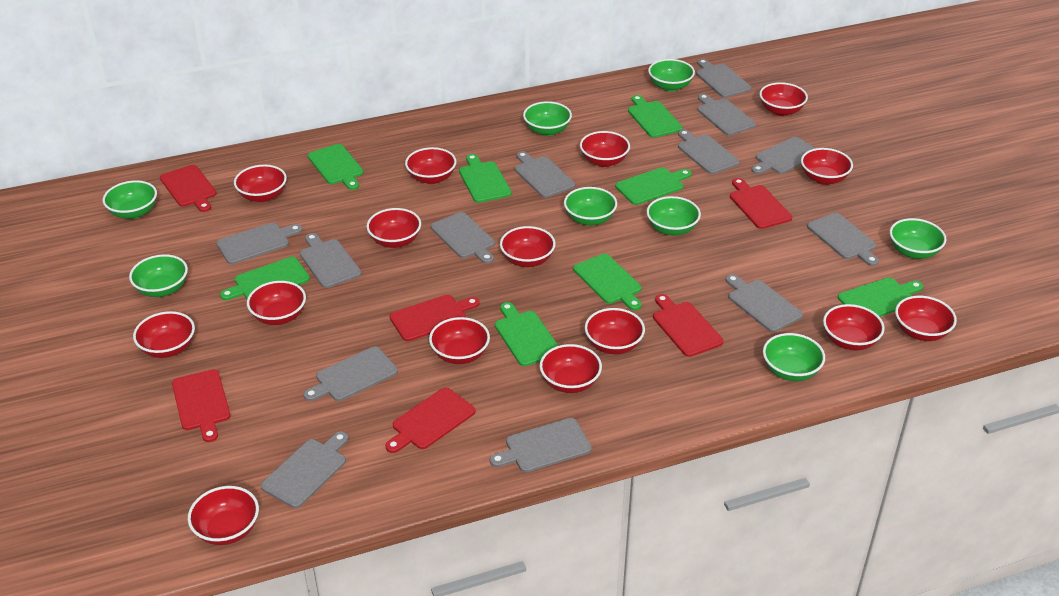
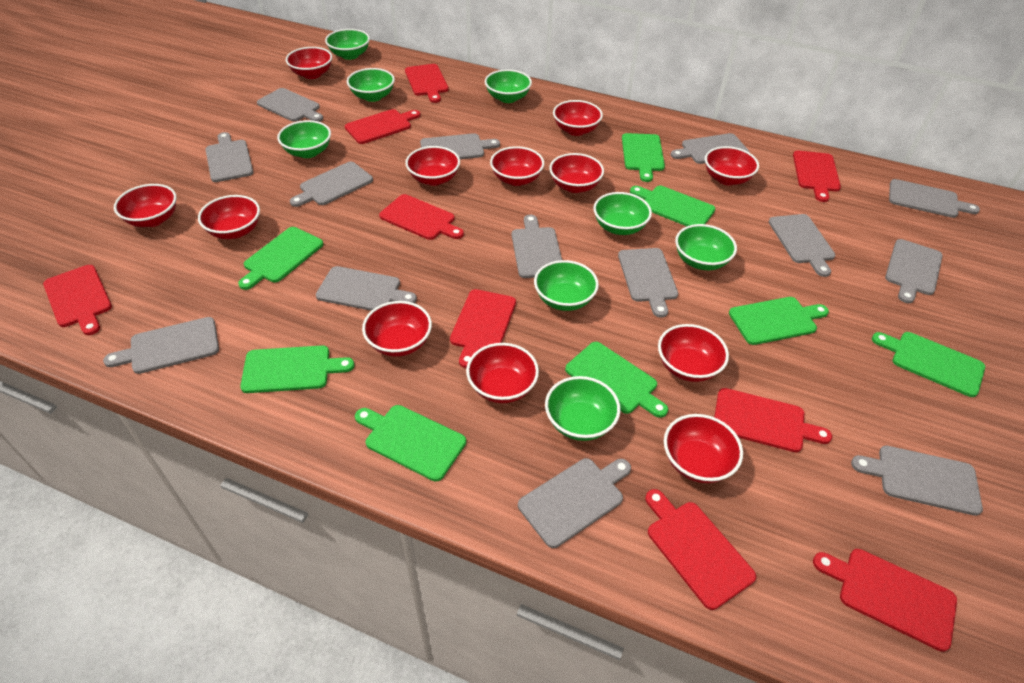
grey cutting board: [216,223,302,264] [261,432,348,508] [300,233,362,288] [303,347,398,401] [431,212,495,264] [490,418,592,473] [515,151,575,198] [678,129,740,174] [696,59,751,98] [697,94,756,135] [726,274,803,332] [751,137,816,174] [807,213,879,266] = 13 -> [103,317,219,374] [206,132,253,182] [257,88,323,122] [290,162,373,207] [316,266,417,311] [420,133,500,159] [512,215,562,278] [518,458,631,548] [618,248,678,318] [671,133,750,164] [769,214,835,277] [851,445,983,516] [885,239,943,303] [889,179,980,218] = 14
red bowl: [133,311,195,358] [188,486,259,545] [234,165,287,202] [247,281,306,325] [366,208,421,248] [405,147,456,184] [429,317,490,364] [500,226,555,267] [540,344,602,393] [580,131,630,167] [585,308,645,354] [759,82,808,116] [801,148,853,185] [823,304,885,350] [895,296,957,341] = 15 -> [114,184,177,227] [198,195,260,239] [286,47,332,79] [362,301,432,357] [405,146,460,186] [466,343,539,403] [490,146,544,186] [549,153,604,193] [553,100,603,136] [658,324,729,382] [664,414,743,483] [705,146,759,185] = 12
red cutting board: [160,165,217,212] [172,369,230,442] [385,388,475,453] [390,295,480,341] [653,294,723,357] [730,178,792,229] = 6 -> [43,265,112,335] [345,109,420,144] [379,194,464,240] [405,64,449,103] [450,289,516,368] [645,489,756,610] [714,388,832,452] [793,151,841,202] [813,549,957,652] = 9

